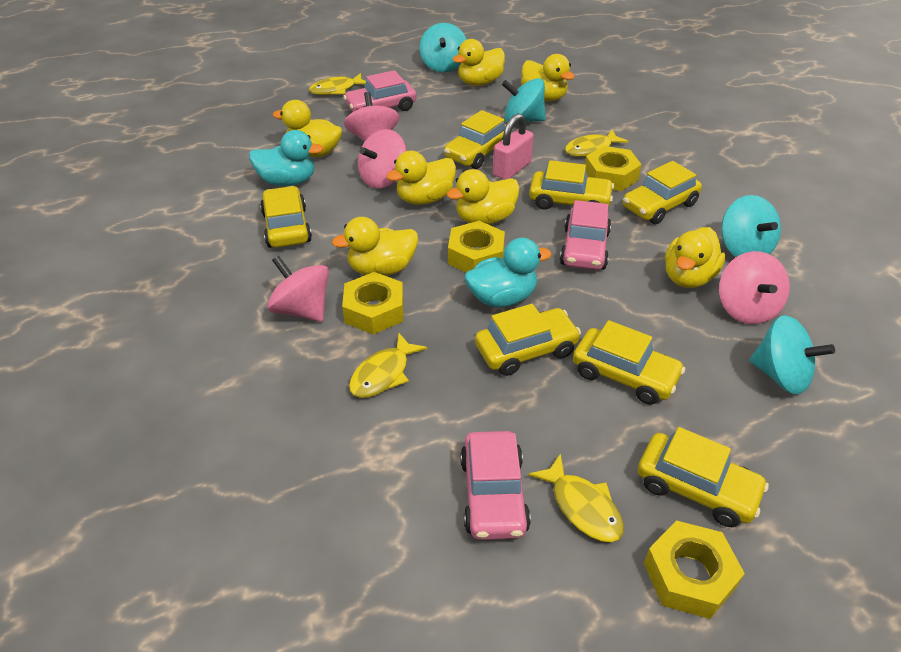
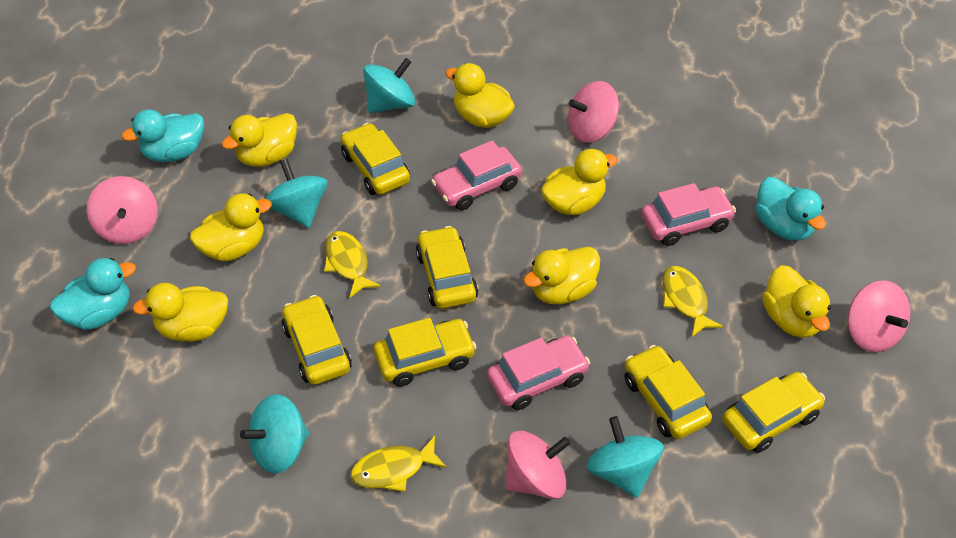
pink padlock: [493,113,534,180] = 1 -> none = 0
turquoise duck: [249,130,323,186] [464,238,551,307] = 2 -> [50,258,136,330] [122,110,204,163] [755,177,826,241] = 3
yellow car: [260,186,312,248] [444,110,506,169] [475,304,581,376] [529,160,614,210] [573,320,685,404] [623,161,702,224] [638,427,769,527] = 7 -> [281,295,352,385] [341,123,410,195] [374,318,477,387] [416,226,478,309] [624,345,712,439] [722,372,825,453] = 6
yellow fish: [309,73,366,95] [349,332,427,398] [528,453,624,542] [565,130,629,156] = 4 -> [324,231,381,298] [351,436,446,492] [663,266,723,337] = 3
yellow nut: [342,272,404,334] [448,221,505,272] [585,146,642,191] [644,520,745,619] = 4 -> none = 0

